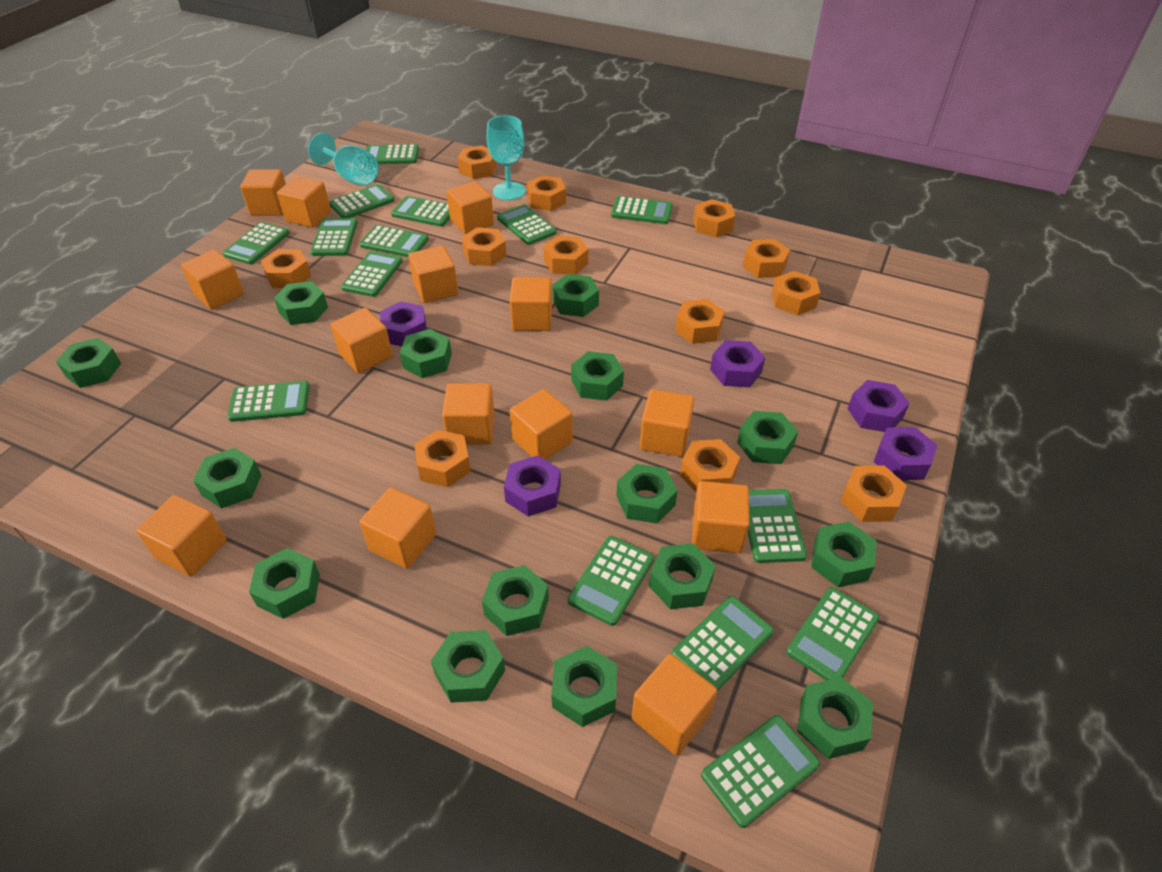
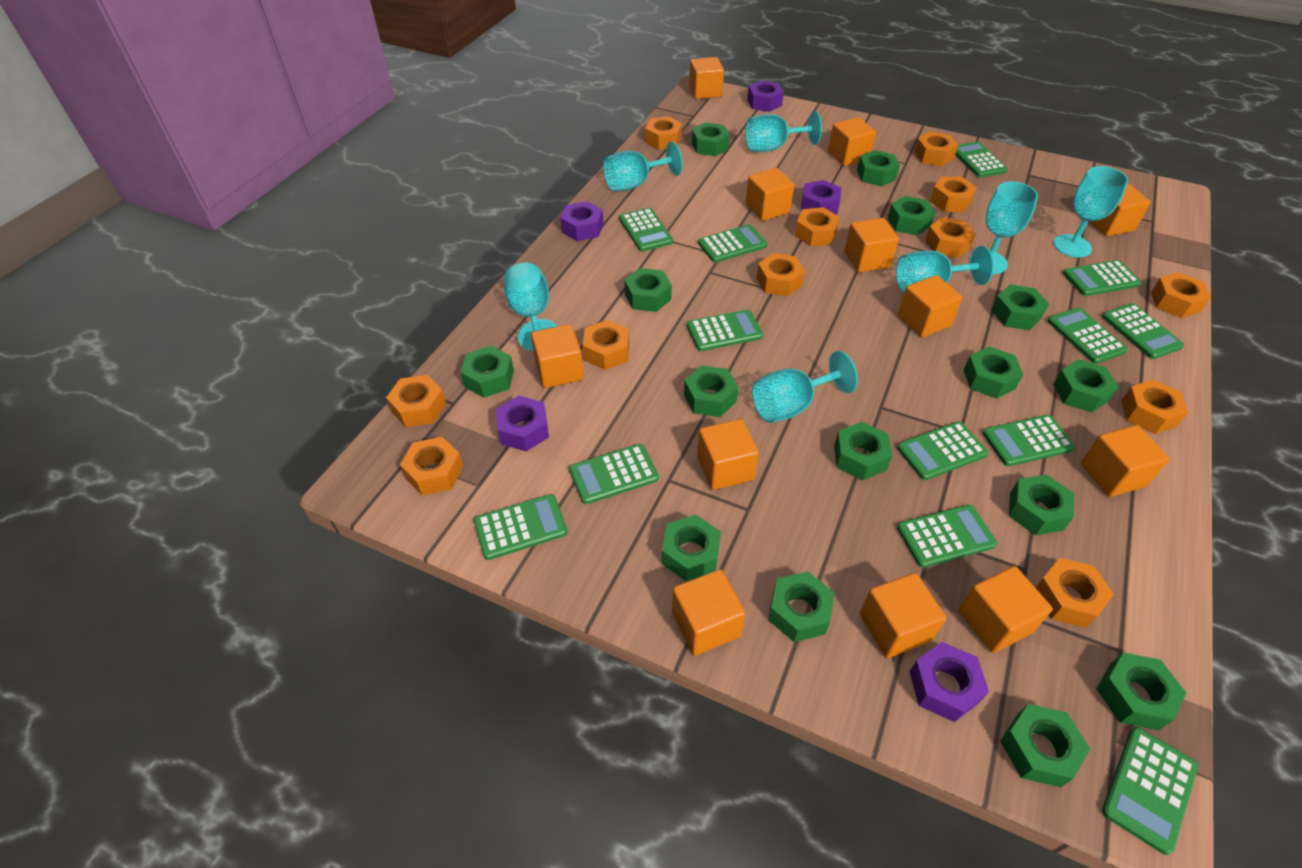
green calculator: [223,222,289,265] [227,381,310,422] [310,218,357,256] [329,184,395,218] [341,251,403,297] [360,225,429,257] [366,144,419,164] [391,196,450,227] [497,205,557,245] [568,536,654,626] [611,196,673,224] [672,596,774,691] [701,715,820,828] [748,489,807,563] [786,587,880,681] = 15 -> [474,494,567,560] [569,444,659,504] [619,208,673,252] [687,309,763,351] [698,225,767,263] [897,421,988,480] [897,505,997,568] [955,142,1008,178] [983,415,1075,466] [1047,307,1128,364] [1063,260,1141,296] [1102,303,1184,359] [1102,727,1198,855] = 13
orange cube: [136,495,226,577] [181,249,244,310] [240,169,286,216] [277,176,331,228] [330,308,393,373] [359,487,436,569] [408,245,459,303] [442,383,495,445] [446,181,494,234] [509,389,573,460] [510,277,552,331] [631,654,717,756] [640,389,694,457] [692,481,750,553] = 14 -> [531,324,584,388] [672,569,745,656] [689,57,724,99] [697,419,759,490] [745,168,794,221] [828,117,876,166] [844,218,899,273] [860,573,946,658] [898,275,962,338] [958,566,1053,653] [1081,425,1169,497] [1089,184,1151,236] = 12
turquoise goblet: [308,133,379,186] [487,115,526,200] = 2 -> [504,262,558,351] [603,141,683,192] [745,111,822,152] [752,351,858,423] [896,246,994,293] [969,181,1038,274] [1053,166,1128,258] = 7

